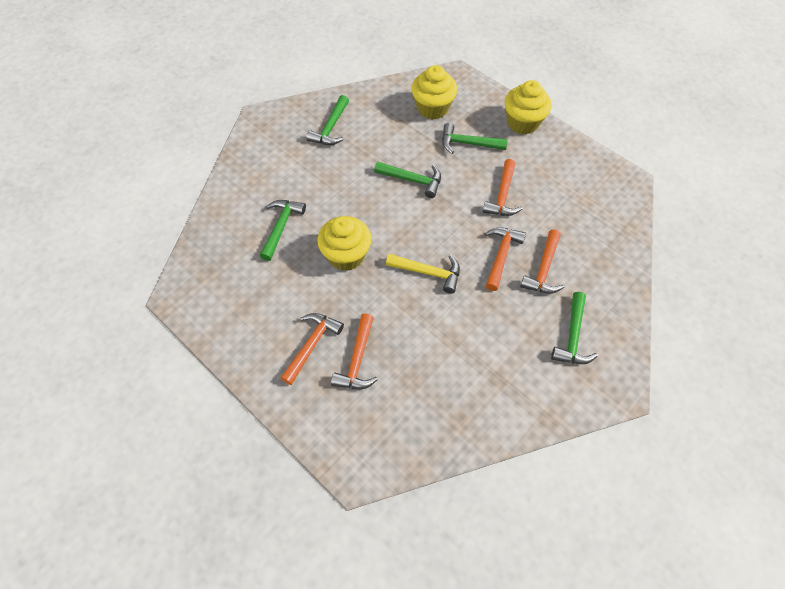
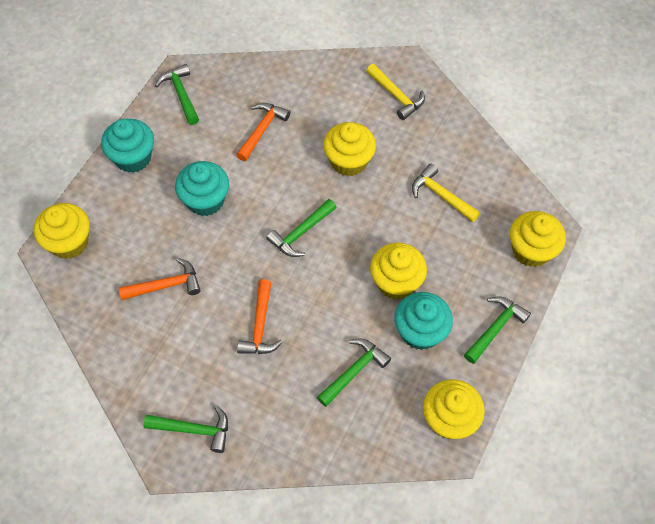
orange hammer: [281,313,344,385] [331,313,378,389] [482,159,522,216] [485,227,526,291] [520,229,564,294] = 5 -> [119,258,201,300] [236,103,290,161] [237,279,283,354] = 3
turquoise cupcake: none = 0 -> [101,119,154,173] [175,161,229,216] [394,292,453,350] = 3
yellow cupcake: [317,216,372,271] [412,65,457,119] [505,80,552,135] = 3 -> [34,203,90,259] [323,122,376,176] [370,243,427,300] [423,379,485,439] [510,211,566,267] = 5
yellow hammer: [386,254,460,294] = 1 -> [366,64,425,120] [412,164,480,222] = 2

